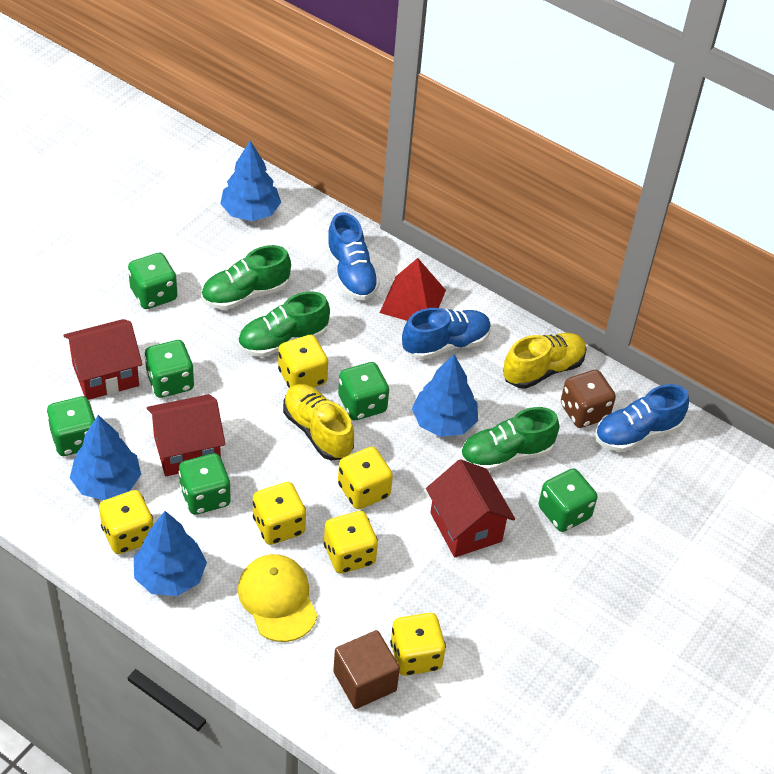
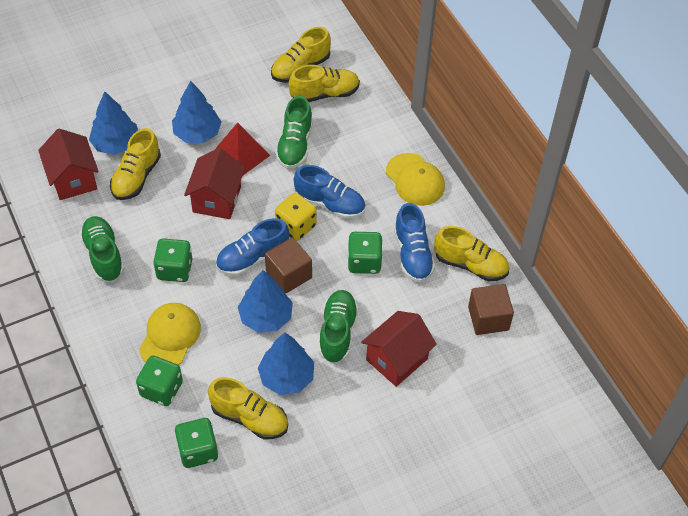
brown cube: [333,630,400,709] = 1 -> [265,237,312,294] [468,284,514,335] = 2
brown dice: [561,370,616,428] = 1 -> none = 0
green dice: [47,396,95,456] [128,253,177,309] [144,340,194,398] [179,453,231,515] [338,362,389,420] [539,469,597,532] = 6 -> [136,356,183,406] [153,238,192,282] [175,418,218,468] [348,232,383,274] = 4
yellow cap: [238,554,317,642] = 1 -> [139,303,201,365] [386,153,445,206] = 2
yellow dice: [99,490,153,554] [253,482,306,545] [278,335,328,388] [324,511,378,574] [338,447,393,509] [390,613,446,676] = 6 -> [275,193,317,241] = 1
yellow shoe: [283,384,354,460] [503,333,587,389] = 2 -> [110,128,161,200] [208,377,288,439] [271,27,331,83] [289,65,360,102] [434,226,509,281] = 5

